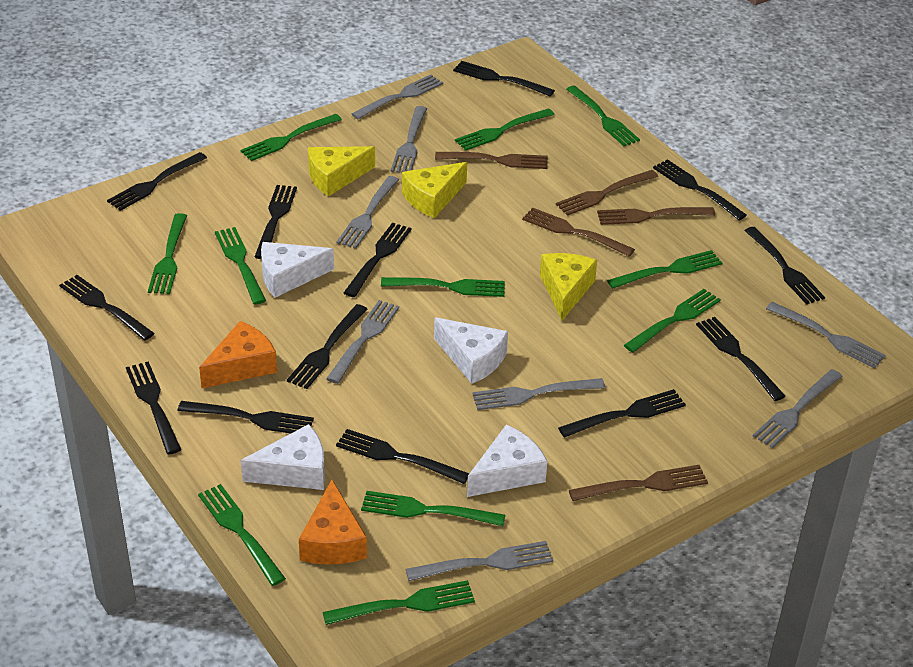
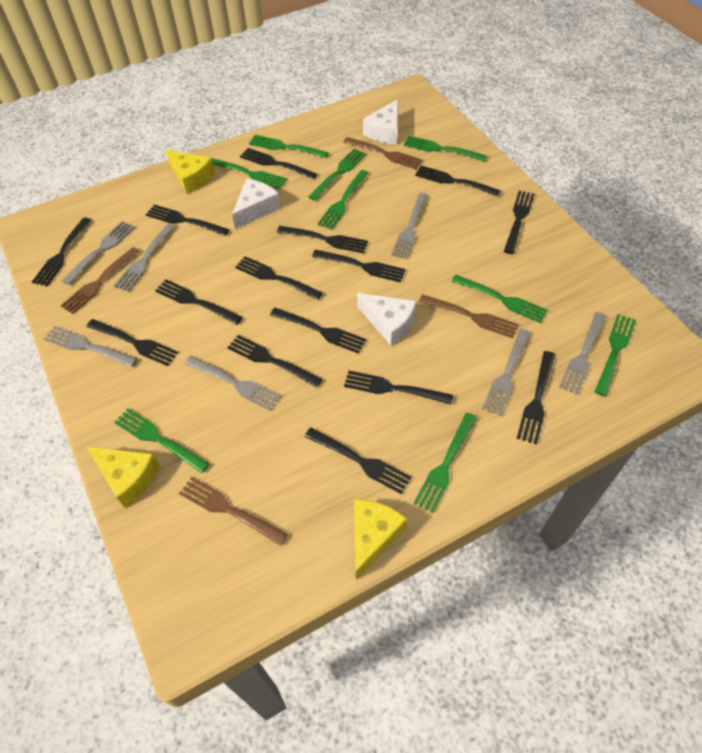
black fork: [59,275,155,340] [107,152,207,211] [126,361,182,454] [178,401,314,434] [255,185,297,259] [287,304,368,389] [336,429,469,484] [344,223,412,297] [453,61,555,96] [558,389,686,438] [653,159,747,220] [696,317,786,401] [744,227,825,304] = 13 -> [32,217,91,287] [86,319,178,366] [146,204,229,236] [155,279,243,325] [227,335,323,388] [235,256,323,300] [240,148,317,179] [270,308,366,354] [277,226,368,253] [304,427,412,494] [312,250,406,283] [344,371,453,405] [415,165,501,197] [504,190,534,254] [517,351,555,445] = 15
brown fork: [435,152,548,169] [522,208,635,257] [556,170,658,216] [569,465,708,501] [597,207,715,225] = 5 -> [60,247,140,314] [179,477,288,546] [343,137,422,169] [419,294,519,338] = 4
green fork: [148,213,187,294] [198,484,286,586] [215,227,266,305] [240,114,342,161] [323,580,475,625] [361,491,505,526] [381,277,505,297] [455,108,554,151] [566,85,640,146] [607,250,722,289] [624,289,721,353] = 11 -> [114,408,210,473] [211,158,287,189] [249,135,329,158] [308,149,366,201] [317,170,369,230] [404,136,487,161] [413,413,477,513] [451,274,548,323] [595,314,636,396] = 9
grey fork: [326,300,399,384] [336,176,399,249] [352,75,443,119] [391,106,427,173] [405,541,553,581] [472,378,605,410] [753,369,843,448] [766,302,886,368] = 8 -> [44,326,137,367] [62,221,135,285] [114,223,176,292] [185,356,281,411] [391,193,428,259] [482,329,531,416] [559,312,607,395] = 7
orange cheese: [199,321,277,388] [299,480,367,565] = 2 -> none = 0
white cheese: [241,424,325,490] [261,242,334,298] [434,317,508,384] [467,424,547,497] = 4 -> [232,179,281,229] [357,293,416,346] [363,99,398,144] = 3

